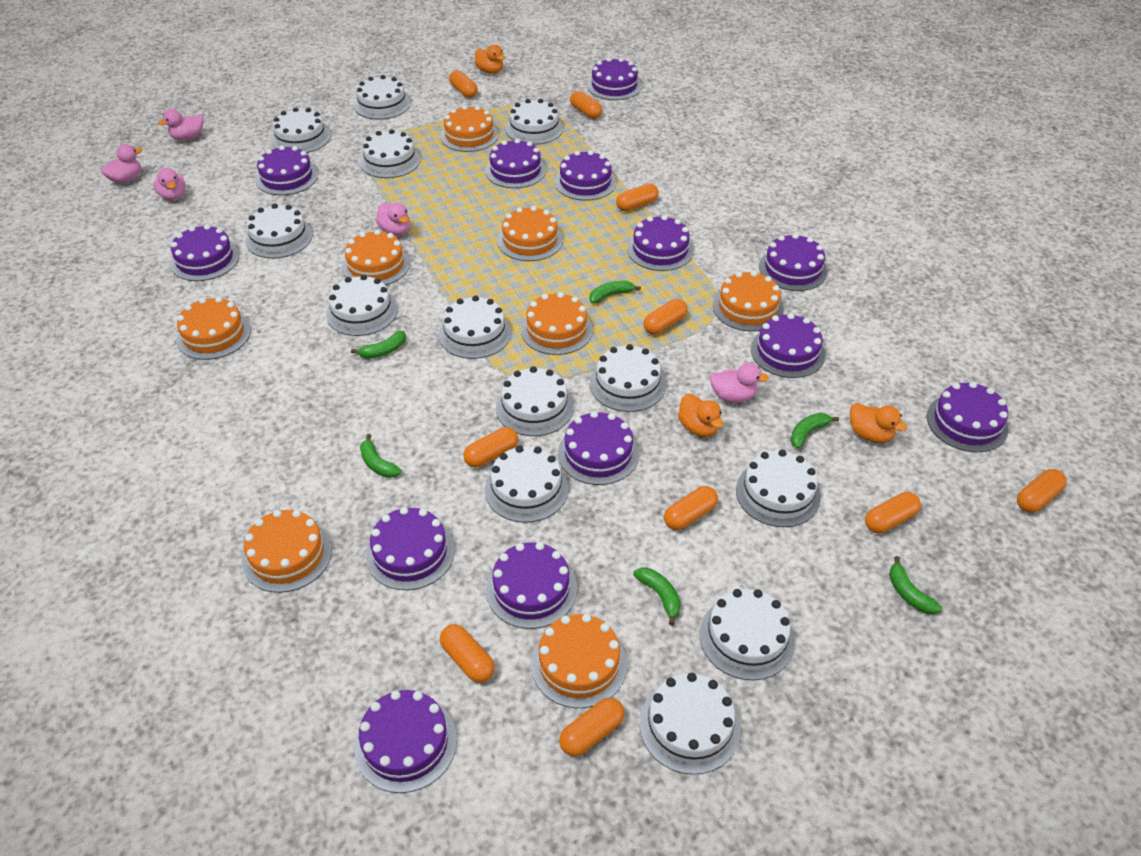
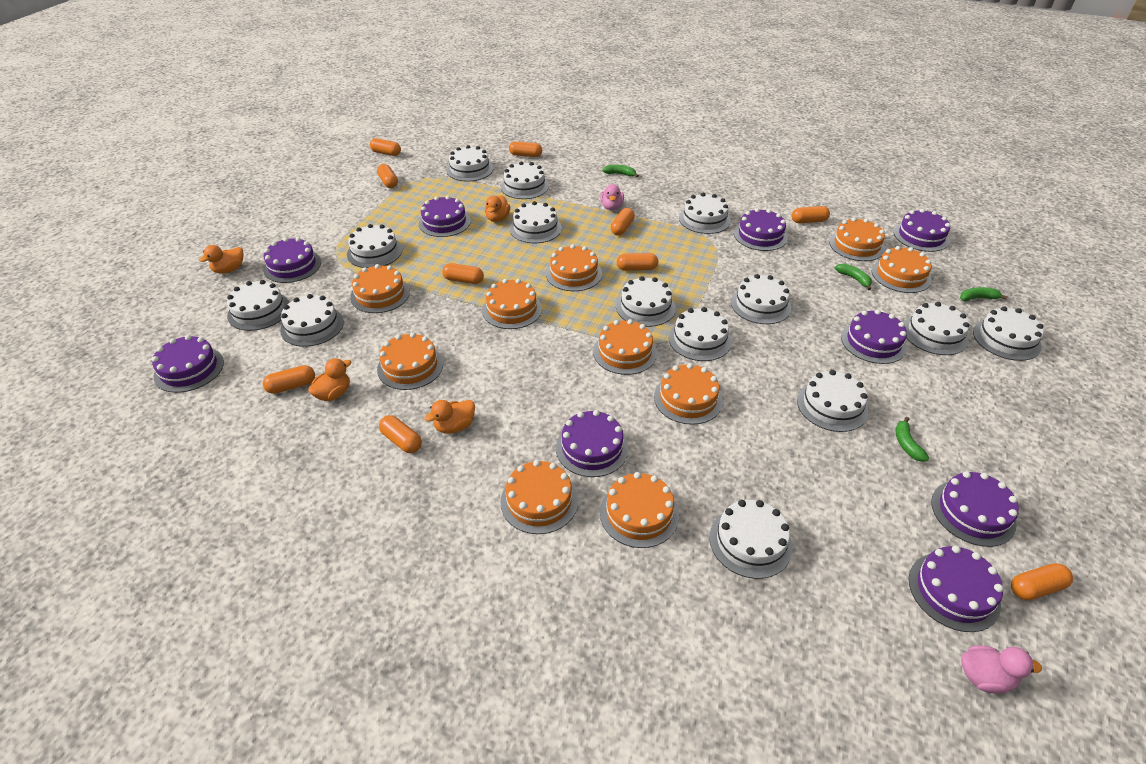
green banana: [351,331,406,359] [360,434,402,478] [589,281,641,303] [633,568,681,626] [790,413,839,449] [889,556,942,615] = 6 -> [602,165,639,177] [835,264,872,290] [895,417,929,462] [960,287,1008,301] = 4
orange cake: [176,297,251,360] [242,510,332,593] [342,230,410,285] [440,105,499,152] [497,206,563,261] [521,292,593,355] [531,614,627,708] [713,271,784,332] = 8 -> [350,264,410,313] [377,333,443,390] [482,279,542,329] [500,460,578,534] [546,244,602,291] [593,319,657,375] [600,472,679,548] [654,363,723,425] [829,217,885,261] [872,246,932,293] = 10
orange duck: [475,44,505,74] [678,394,723,437] [850,403,907,443] = 3 -> [199,245,243,274] [308,358,351,401] [424,400,475,434] [485,195,510,222] = 4
pink duck: [100,144,142,183] [153,168,186,200] [158,109,203,140] [376,203,410,235] [710,363,769,402] = 5 -> [600,184,624,210] [961,646,1042,694] = 2
purple cake: [170,224,239,281] [256,145,318,195] [354,690,457,793] [366,507,455,590] [485,139,546,188] [486,542,577,629] [555,150,616,201] [558,411,639,485] [587,58,642,100] [627,215,694,271] [751,313,825,378] [759,233,827,291] [927,382,1008,452] = 13 -> [152,335,224,393] [263,237,321,283] [418,196,471,237] [556,410,629,477] [734,208,788,251] [841,310,907,364] [894,209,951,252] [908,545,1004,632] [931,471,1019,547] = 9
white cake: [245,204,312,259] [271,107,331,153] [326,275,398,336] [354,75,410,120] [360,129,420,178] [439,295,511,359] [485,446,568,523] [496,366,574,436] [506,99,563,145] [590,344,666,412] [639,673,740,775] [700,589,795,680] [736,450,821,527] = 13 -> [227,280,289,331] [280,294,344,347] [347,224,402,268] [446,145,493,181] [501,161,549,199] [510,201,562,243] [616,276,676,327] [668,307,732,361] [679,193,731,234] [709,500,792,579] [731,274,791,324] [797,370,868,432] [904,302,969,355] [973,306,1044,361] = 14

